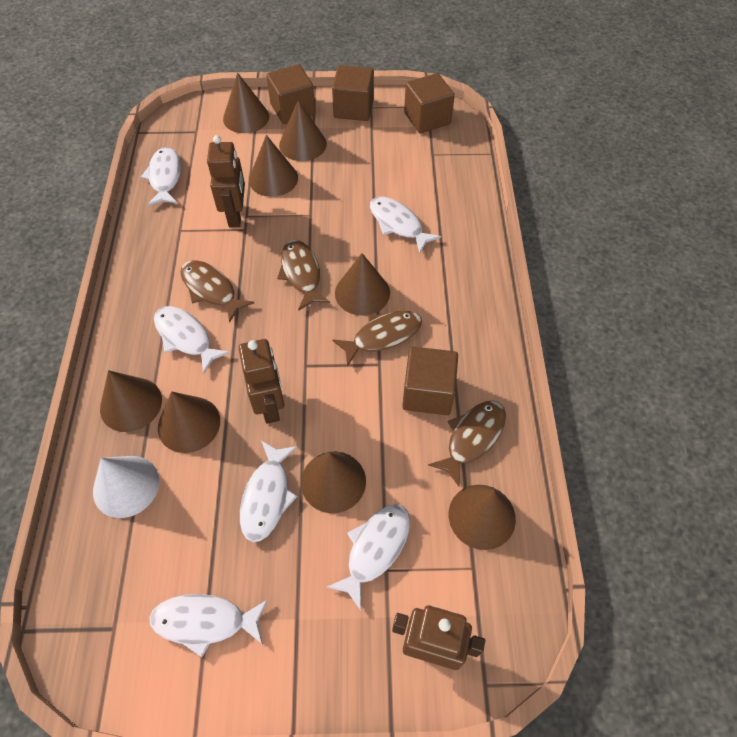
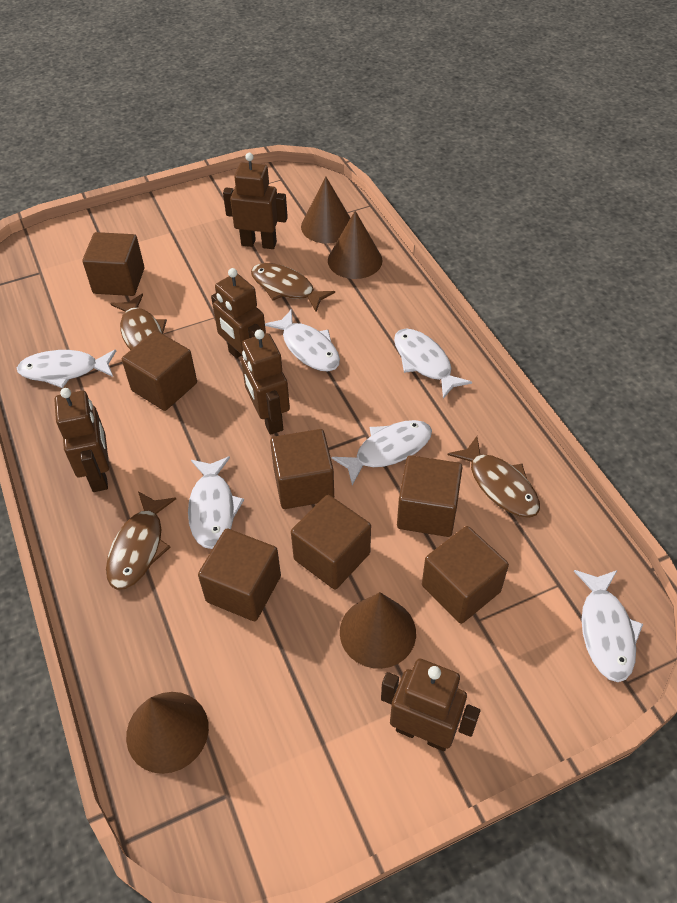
brown cone: [100,370,162,432] [158,391,220,453] [223,73,269,133] [249,135,298,197] [279,100,327,161] [301,452,366,513] [335,253,390,316] [449,485,516,550] = 8 -> [126,692,209,774] [301,177,350,243] [328,211,382,279] [340,592,416,669] = 4
brown cube: [266,64,315,124] [332,65,374,121] [402,347,458,415] [404,73,455,133] = 4 -> [82,232,144,296] [122,331,197,411] [198,529,281,621] [270,429,334,509] [291,495,371,590] [397,455,462,537] [422,526,509,624] = 7
brown robot: [207,135,245,227] [239,339,284,424] [392,606,486,670] = 3 -> [55,388,109,492] [211,268,266,358] [223,153,288,249] [241,330,290,435] [381,659,480,751] = 5
white cone: [93,456,159,518] = 1 -> none = 0

